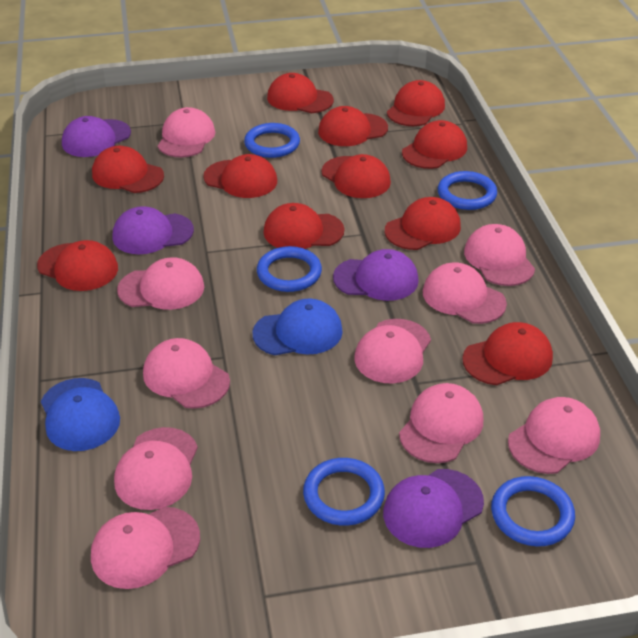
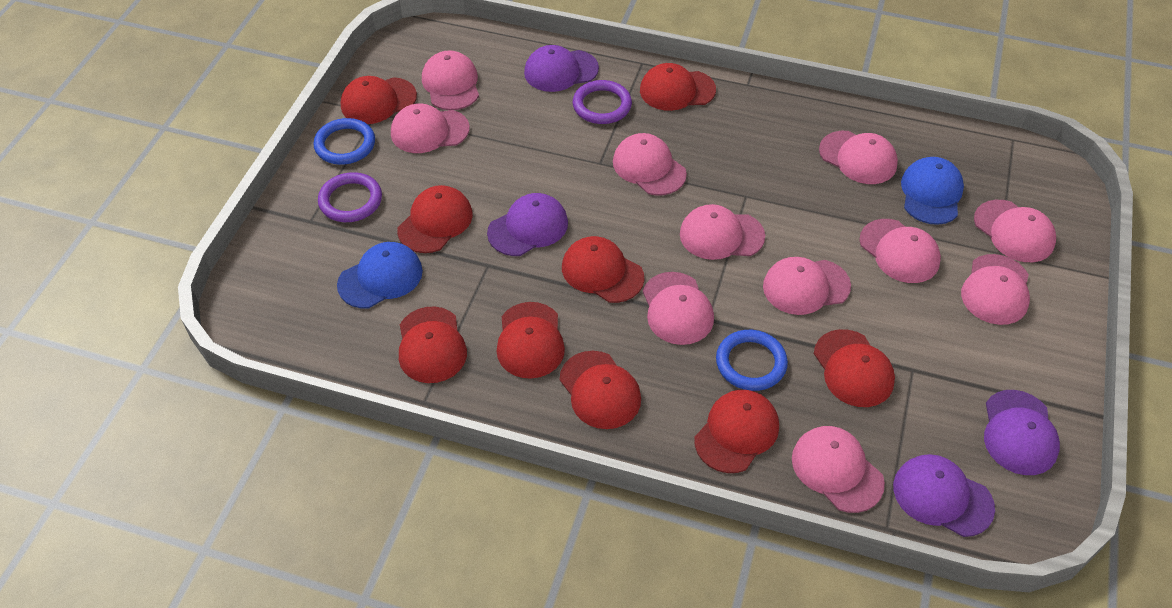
blue ring: [244,123,300,158] [257,246,322,292] [303,458,385,526] [438,171,497,210] [491,476,575,547] = 5 -> [313,118,375,165] [716,330,788,391] = 2
pink cap: [91,507,200,589] [114,427,198,510] [117,257,204,310] [143,338,230,409] [158,107,215,157] [354,319,431,383] [399,383,483,463] [423,263,507,324] [464,224,535,286] [508,397,600,474] = 10 -> [391,103,470,153] [422,51,479,110] [613,133,687,195] [643,272,714,345] [680,204,765,260] [763,257,851,315] [792,426,885,513] [819,131,898,184] [859,219,941,283] [961,254,1030,325] [974,200,1056,262] = 11
purple ring: none = 0 -> [318,172,382,222] [573,80,632,124] = 2
red cap: [37,240,118,291] [92,146,164,193] [203,154,277,198] [263,203,345,249] [267,73,334,113] [318,106,388,146] [322,154,391,198] [385,197,461,250] [387,80,445,126] [402,120,467,169] [462,322,553,385] = 11 -> [341,76,417,124] [397,185,473,253] [399,306,467,383] [496,302,565,379] [560,351,641,429] [562,236,645,303] [640,63,716,111] [694,390,779,473] [814,329,895,407] = 9

